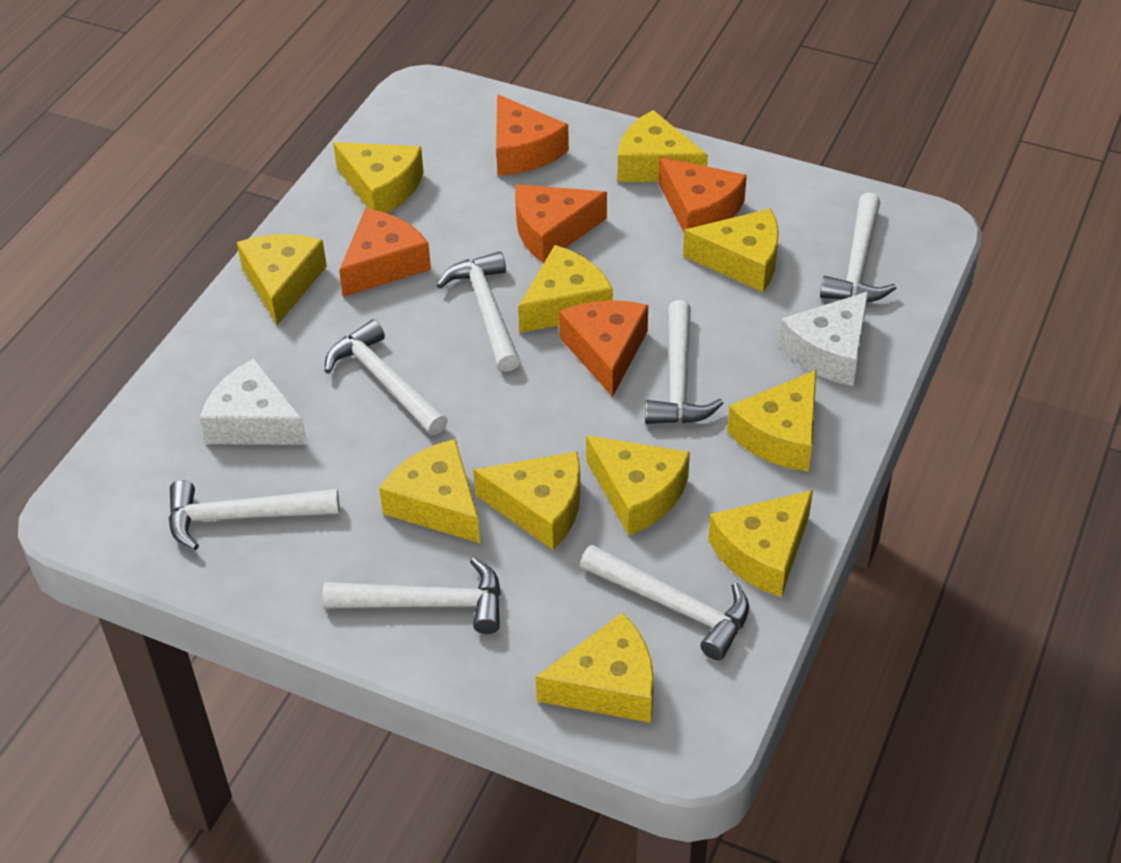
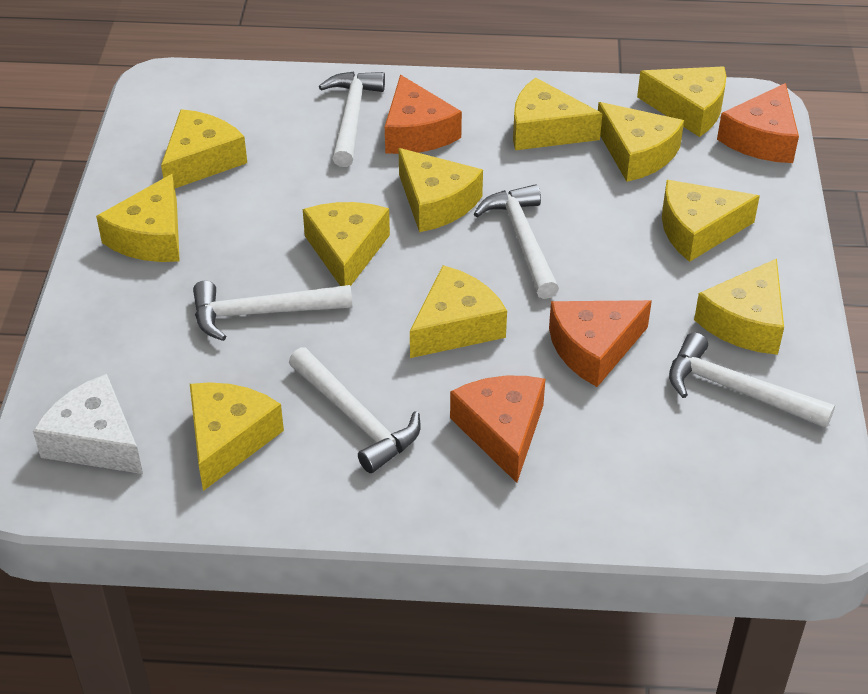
orange cheese: [339,208,431,297] [496,94,569,175] [515,184,607,263] [559,300,648,397] [659,157,747,232] = 5 -> [385,75,462,154] [450,376,545,483] [549,300,652,387] [717,83,799,163] = 4
white cheese: [200,358,308,445] [779,291,869,386] = 2 -> [33,374,143,474] = 1
white hammer: [169,480,340,550] [322,557,501,634] [325,319,448,435] [437,252,520,372] [580,545,749,660] [645,300,724,424] [820,193,897,302] = 7 -> [193,281,352,341] [289,347,421,473] [319,72,385,167] [474,184,559,299] [669,332,835,428] = 5

